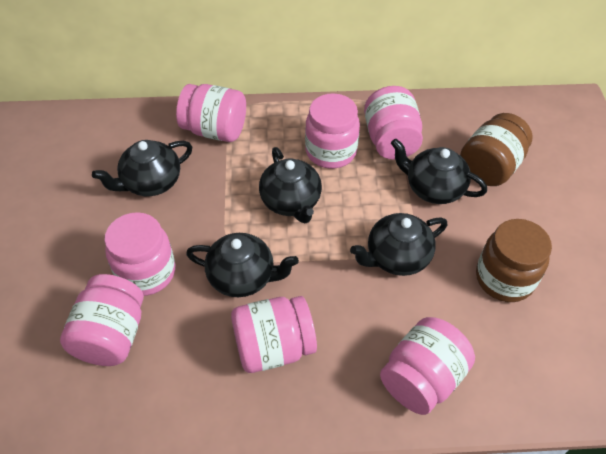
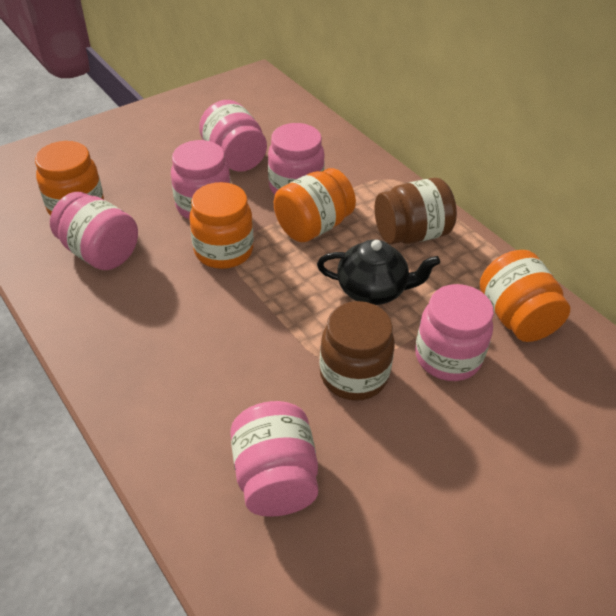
black teapot: [92,140,192,196] [186,233,299,297] [259,147,322,224] [350,213,447,276] [391,139,487,204] = 5 -> [317,240,440,305] = 1
orange jar: none = 0 -> [35,141,104,216] [190,182,254,269] [274,168,356,242] [480,250,570,342] = 4
pink jar: [60,274,144,366] [104,212,175,296] [176,84,246,142] [231,296,317,373] [305,93,360,169] [364,86,423,160] [380,317,475,415] = 7 -> [50,192,138,270] [171,140,231,220] [199,100,267,172] [230,401,318,517] [268,123,325,195] [415,284,494,381] = 6

